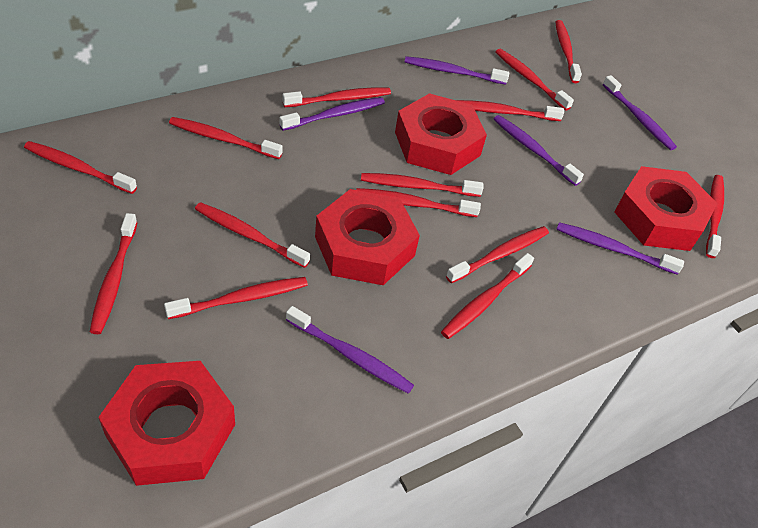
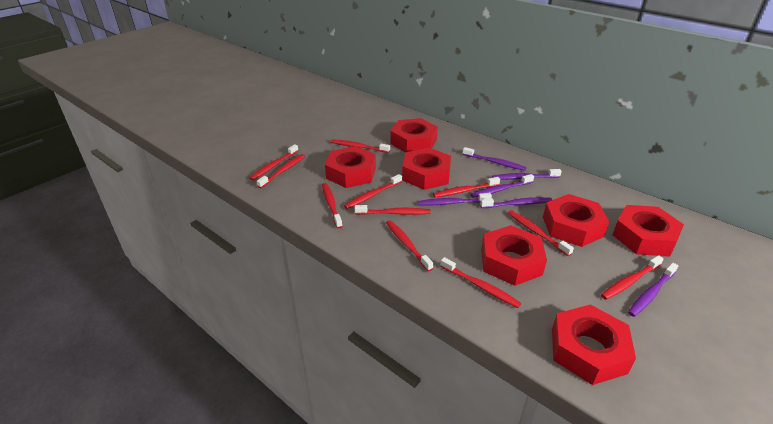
red nut: [98,361,235,486] [315,189,420,285] [395,93,487,175] [614,166,718,251] = 4 -> [325,146,376,188] [391,118,438,153] [402,148,451,190] [481,225,547,286] [543,194,609,247] [552,304,636,385] [612,205,684,257] = 7
red toothbrush: [24,141,137,194] [90,213,138,334] [164,277,308,319] [169,117,283,159] [195,202,310,268] [282,87,391,107] [356,188,481,217] [361,173,484,197] [441,253,534,339] [446,226,549,283] [456,100,564,121] [496,49,574,111] [555,20,582,83] [706,175,724,258] = 14 -> [249,144,299,180] [257,154,305,188] [322,183,343,228] [331,139,390,153] [344,174,402,209] [355,205,431,215] [386,220,433,271] [433,177,500,198] [441,257,521,308] [508,210,574,256] [601,255,664,300] = 11

